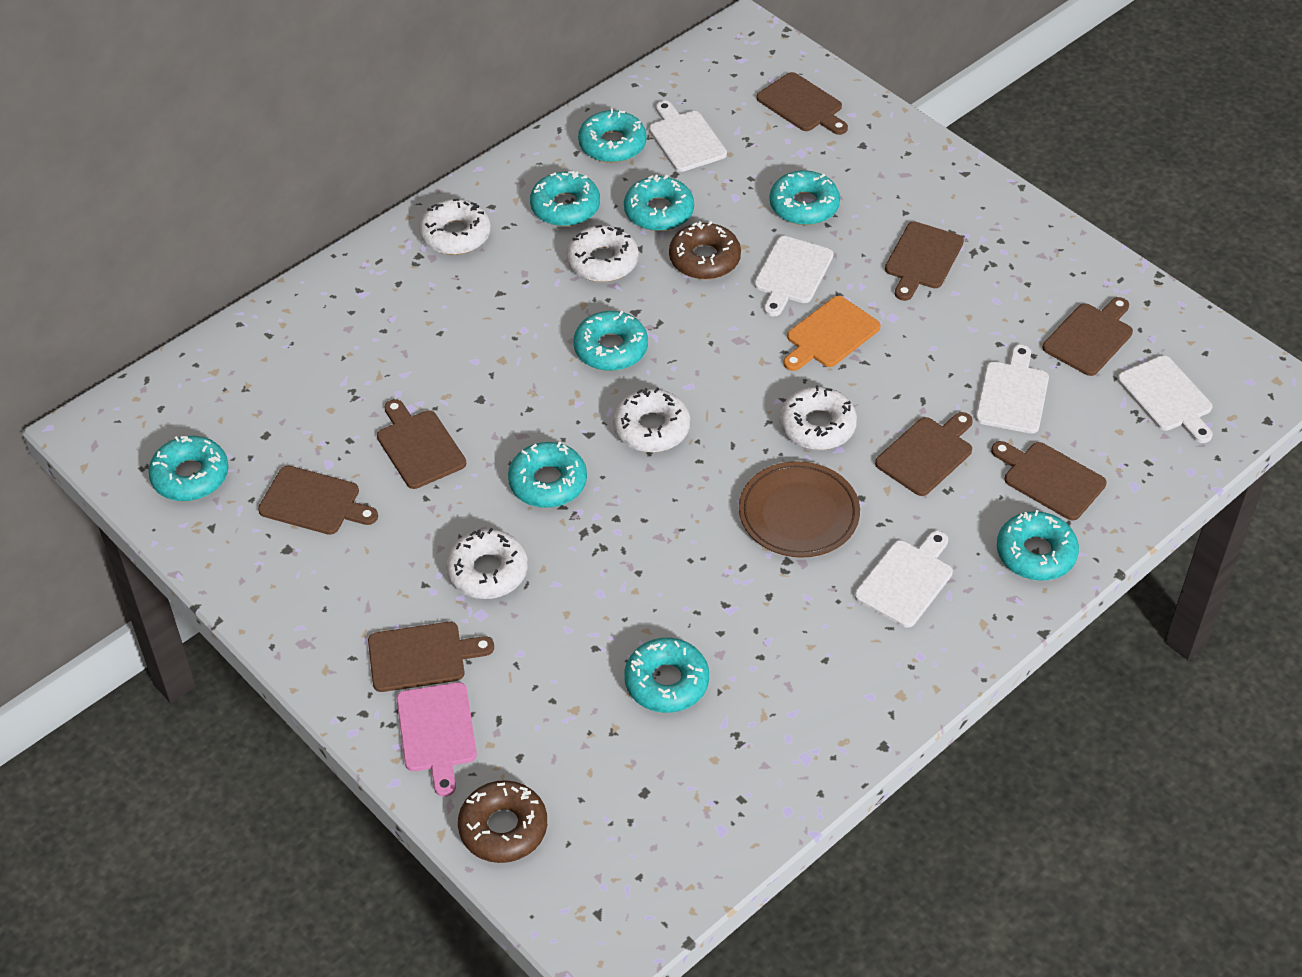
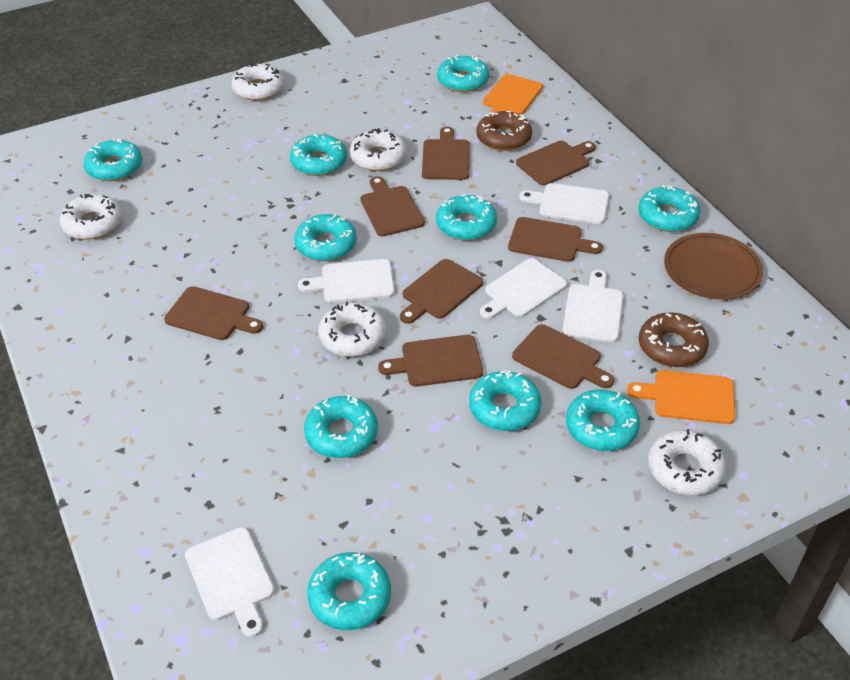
orange cutting board: [783,296,881,371] = 1 -> [483,74,543,115] [627,370,736,424] = 2
pink cutting board: [396,682,477,797] = 1 -> none = 0
turquoise donut: [148,436,229,501] [508,442,587,508] [530,171,600,226] [573,311,648,371] [578,109,647,163] [624,175,694,231] [624,638,709,713] [770,170,840,225] [997,510,1079,581] = 9 -> [84,138,142,181] [290,134,347,176] [294,214,357,261] [304,395,378,458] [307,552,391,630] [436,194,497,241] [437,55,489,92] [469,370,542,431] [566,389,640,451] [638,185,700,232] = 10

